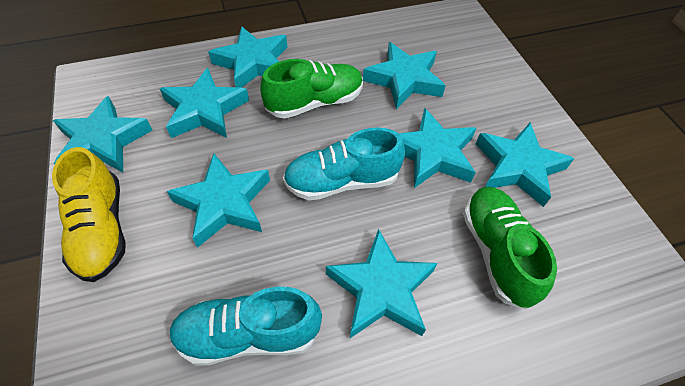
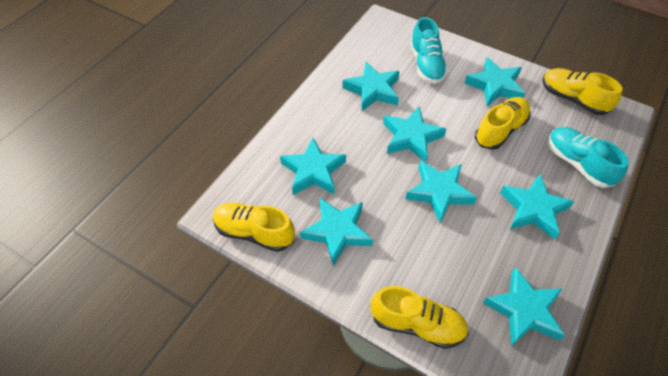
green shoe: [260,59,363,119] [463,187,557,309] = 2 -> none = 0
yellow shoe: [52,147,125,282] = 1 -> [213,203,295,252] [371,286,469,349] [475,97,531,150] [542,68,623,115] = 4

